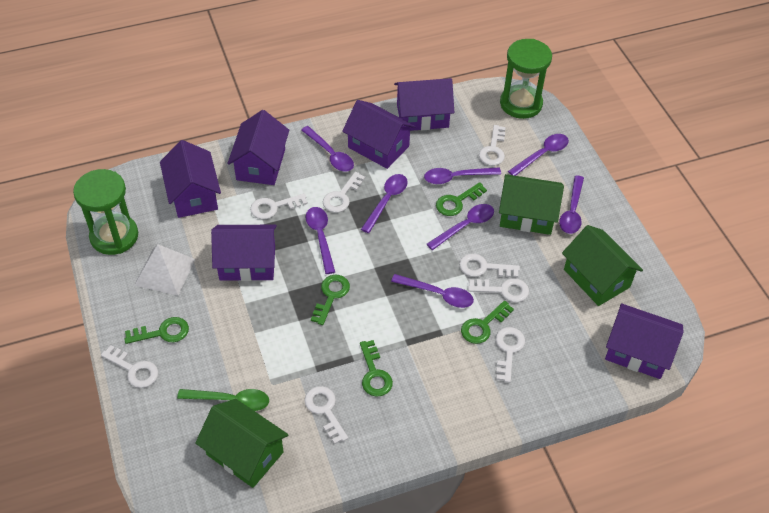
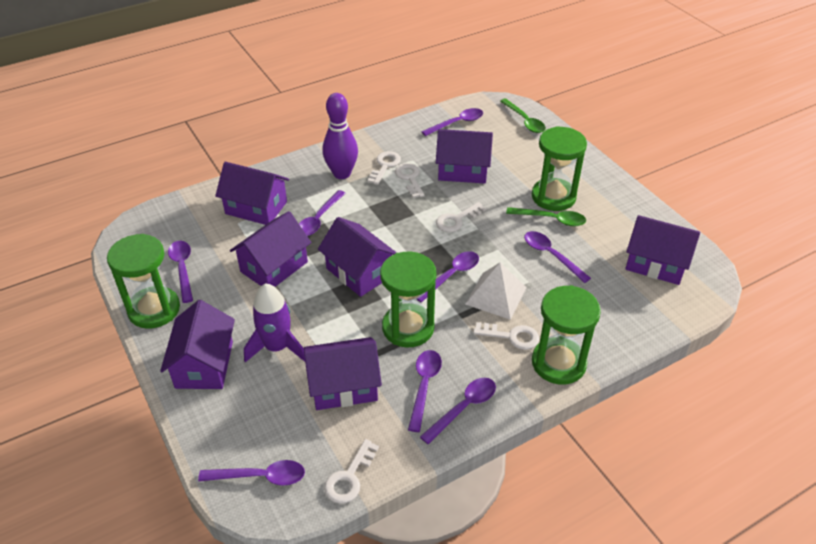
green hourglass: [73,169,138,255] [500,39,552,119] = 2 -> [107,234,180,329] [380,252,436,348] [532,126,587,211] [532,285,601,385] = 4
green house: [195,399,288,488] [499,174,564,235] [562,225,643,306] = 3 -> none = 0
green key: [124,317,189,344] [311,275,350,325] [360,340,393,397] [436,182,487,216] [461,301,514,344] = 5 -> none = 0
green spoon: [177,389,269,411] = 1 -> [500,98,546,133] [506,207,586,226] = 2
purple bowling pin: none = 0 -> [323,93,358,179] = 1
purple house: [160,140,221,218] [211,225,277,281] [227,110,289,185] [342,100,416,169] [394,78,454,131] [605,303,684,379] = 6 -> [160,300,235,389] [215,162,289,225] [230,211,311,287] [304,337,382,410] [318,217,397,297] [436,129,493,183] [625,215,700,285] = 7
purple rocket: none = 0 -> [244,283,305,362] = 1
white key: [101,345,158,388] [250,193,308,219] [304,386,348,444] [323,172,365,213] [459,254,520,277] [468,278,529,302] [479,125,506,166] [496,327,525,383] = 8 -> [324,439,379,504] [368,151,401,185] [395,163,425,198] [436,202,486,232] [473,322,539,350] = 5

